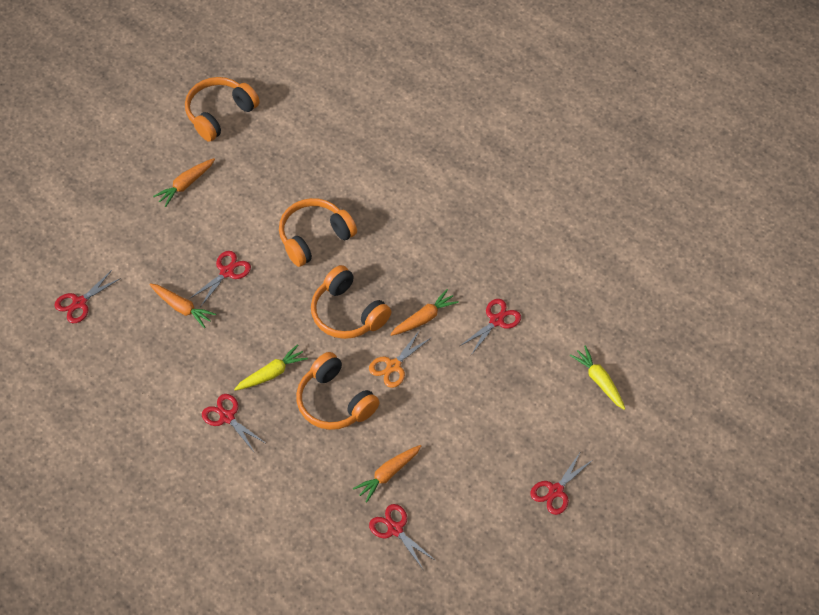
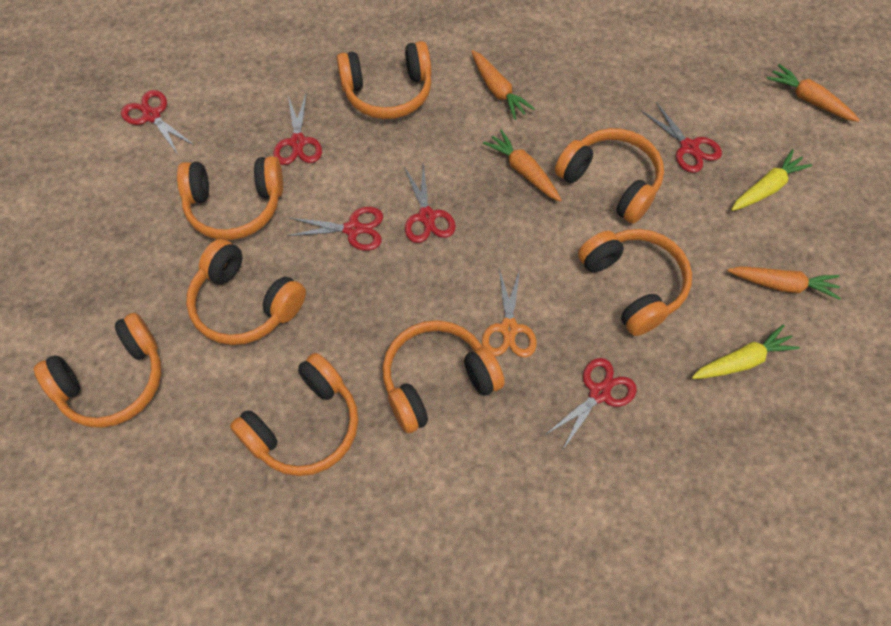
orange headphones: [185,77,260,142] [279,198,357,267] [296,352,380,430] [311,265,391,339] = 4 -> [34,313,162,428] [177,156,283,240] [186,239,306,345] [230,353,358,476] [337,41,432,119] [382,320,505,433] [555,128,664,224] [578,229,692,336] = 8

